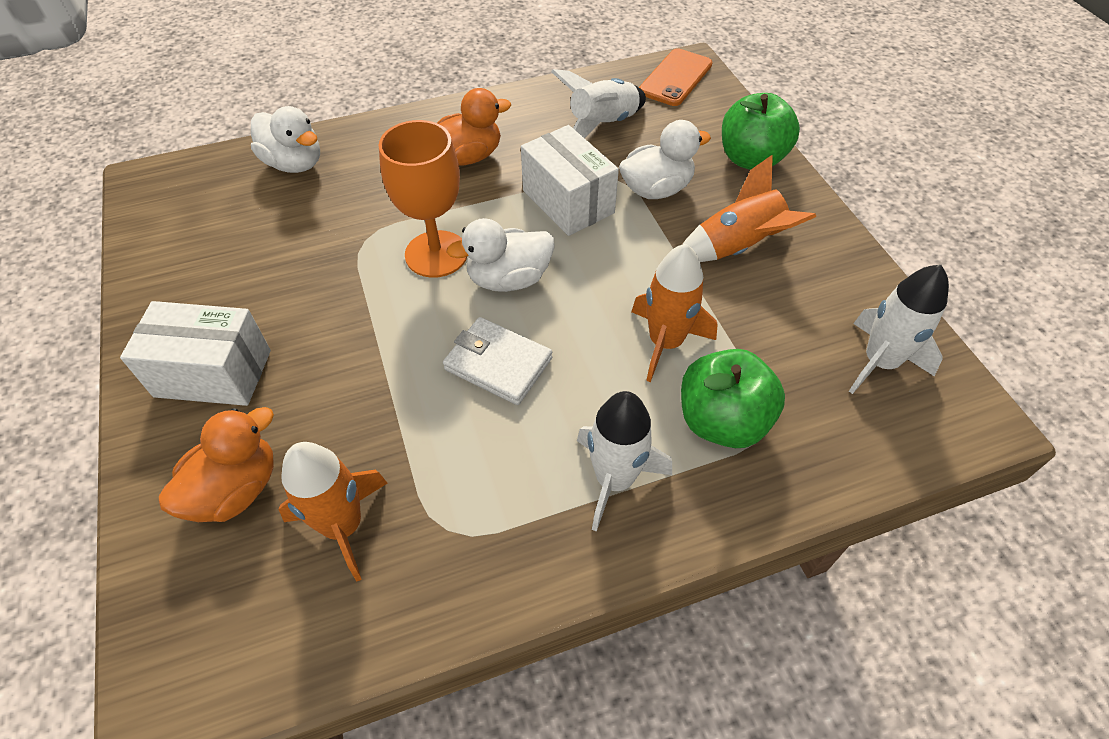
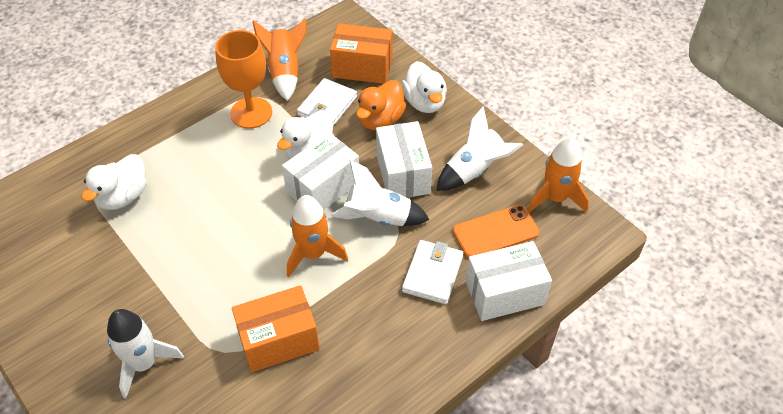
green apple: [681,349,785,448] [722,93,800,170] = 2 -> none = 0
orange box: none = 0 -> [232,285,320,372] [330,24,392,84] = 2
orange duck: [159,407,274,522] [437,88,511,166] = 2 -> [356,80,406,130] = 1
white box: [120,301,271,406] [521,125,619,236] = 2 -> [282,132,359,210] [376,121,432,198] [466,241,552,321] = 3
white wallet: [443,317,552,405] = 1 -> [297,78,357,126] [402,240,463,304] = 2

